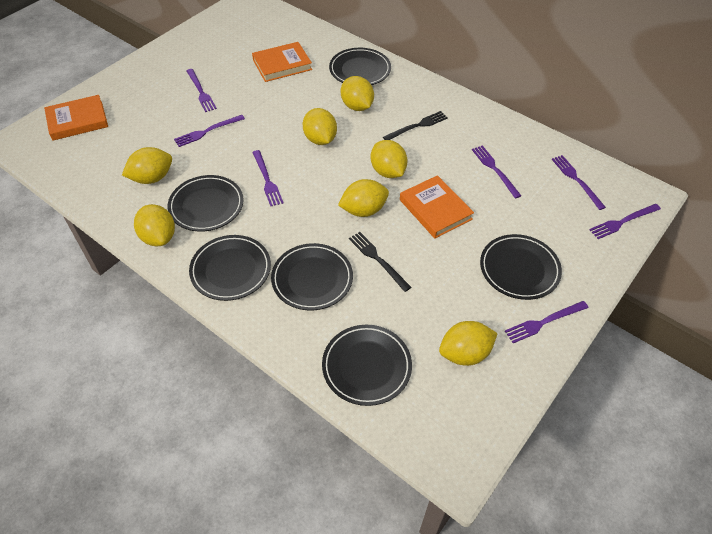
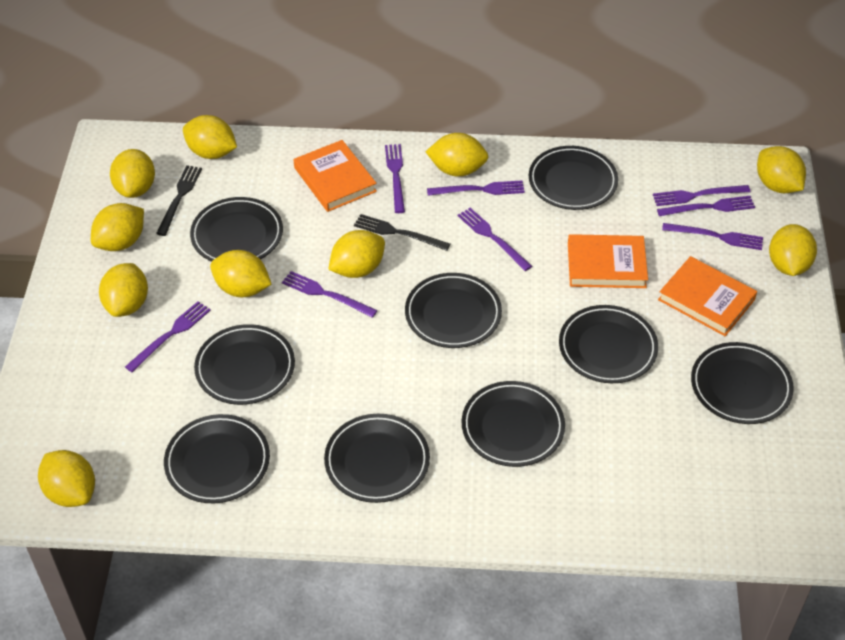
black plate: [168,175,244,232] [189,235,271,301] [271,243,353,310] [322,325,412,406] [329,48,391,85] [480,234,562,300] = 6 -> [164,414,270,503] [190,197,283,262] [194,324,295,405] [324,414,430,503] [405,273,502,348] [462,381,565,467] [529,146,618,210] [559,305,658,383] [691,342,794,424] = 9
purple fork: [174,115,245,147] [186,69,217,112] [252,150,284,206] [472,145,521,198] [505,301,588,343] [552,155,606,210] [589,204,661,239] = 7 -> [125,301,211,372] [282,271,378,318] [385,144,405,213] [427,180,525,196] [457,208,532,271] [653,185,750,206] [657,196,755,216] [662,223,763,250] = 8
yellow lemon: [122,147,172,184] [134,204,175,246] [303,108,337,145] [338,179,389,217] [341,76,374,111] [371,140,408,178] [439,321,498,366] = 7 -> [38,450,95,507] [91,203,144,251] [99,263,148,317] [110,149,155,198] [183,115,237,159] [210,250,271,297] [328,230,385,278] [426,133,488,176] [757,146,806,193] [769,224,817,276] = 10

